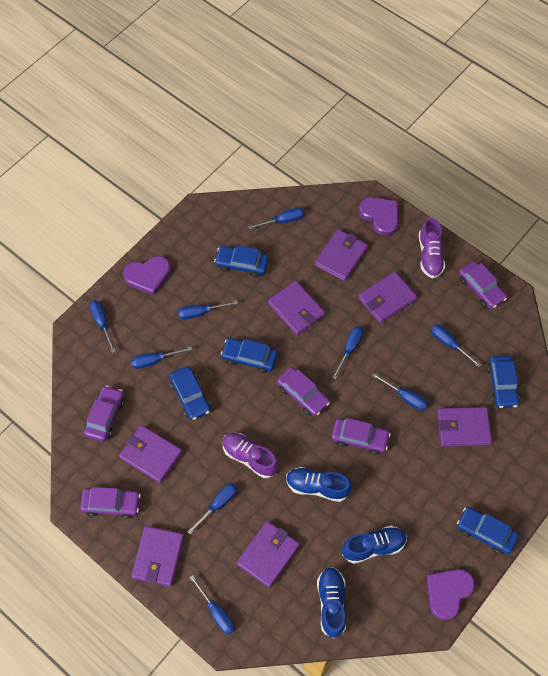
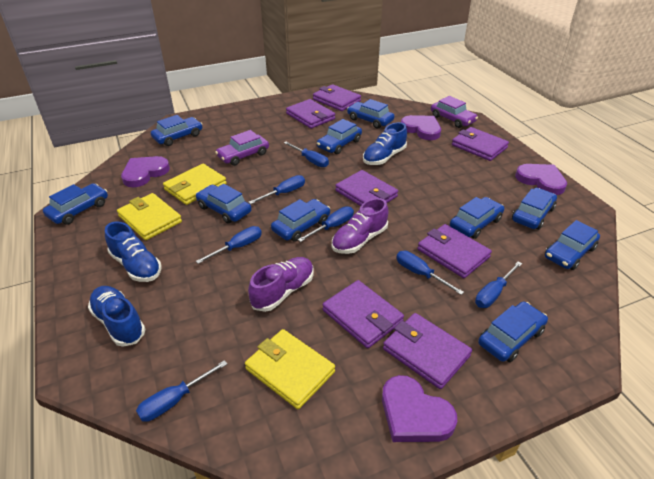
blue car: [169,366,211,420] [214,245,269,277] [221,338,278,373] [457,507,519,555] [487,356,520,408] = 5 -> [43,183,108,225] [151,115,202,146] [196,184,252,223] [271,199,330,242] [317,119,362,154] [347,99,394,128] [450,197,504,239] [478,301,548,362] [512,188,557,230] [545,220,600,270] = 10
blue screwdriver: [89,300,116,353] [131,347,192,369] [178,301,238,320] [187,483,237,534] [189,575,235,635] [248,207,304,229] [332,326,363,379] [372,373,428,411] [431,324,481,367] = 9 -> [136,360,227,422] [196,226,262,264] [249,175,305,204] [284,141,329,167] [298,206,354,242] [396,251,464,295] [475,261,522,308] = 7
purple car: [80,487,141,519] [84,385,124,442] [277,367,330,416] [331,418,391,455] [459,261,507,309] = 5 -> [215,130,269,166] [431,96,478,128] = 2
purple heart: [123,256,171,295] [359,197,398,236] [426,569,475,621] = 3 -> [121,156,170,187] [382,375,457,442] [401,115,441,140] [515,164,567,195] = 4
yellow wallet: none = 0 -> [117,193,182,240] [163,164,227,205] [245,329,335,409] = 3

